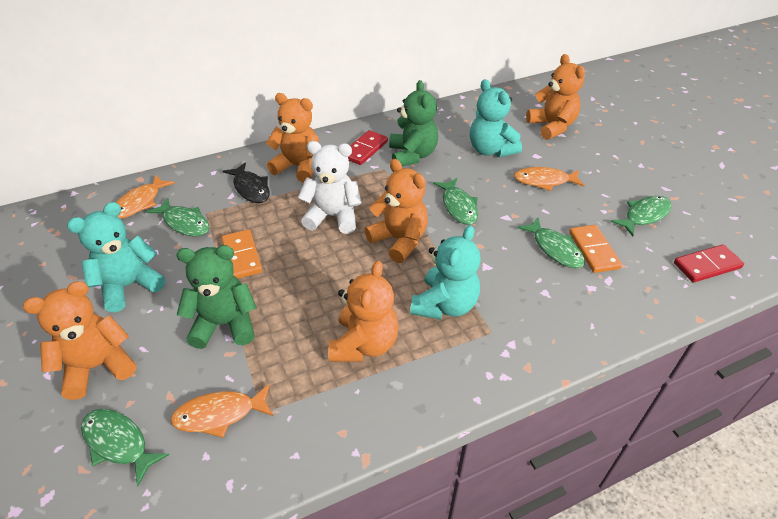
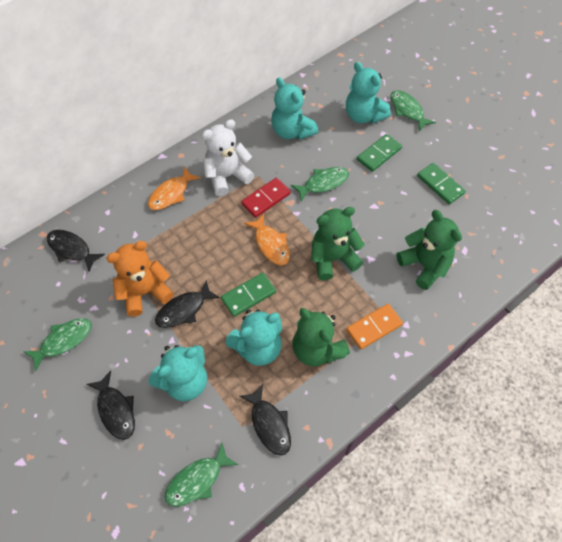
black fish: [223,162,270,203] = 1 -> [47,230,105,272] [87,371,135,440] [155,280,220,328] [239,384,291,456] = 4
green domino: none = 0 -> [221,273,276,317] [357,134,402,172] [417,163,466,204] = 3
green fish: [81,409,169,486] [147,198,209,236] [433,178,478,225] [517,218,585,268] [610,196,672,236] = 5 -> [24,318,92,372] [164,443,238,506] [291,167,349,201] [390,90,436,132] = 4
green teddy bear: [176,245,257,349] [389,80,438,167] = 2 -> [292,308,350,367] [311,207,365,280] [397,210,462,290] = 3
orange domino: [222,229,262,279] [569,225,622,273] = 2 -> [346,304,403,349] = 1
orange fish: [116,175,175,219] [170,384,273,438] [514,167,585,191] = 3 -> [148,167,201,210] [244,214,290,265] = 2
orange teddy bear: [23,281,136,400] [266,93,319,183] [329,260,399,362] [365,159,428,263] [526,54,585,140] = 5 -> [106,241,174,317] = 1
red domino: [348,130,388,165] [674,244,744,283] = 2 -> [241,178,291,218] = 1
turquoise teddy bear: [67,202,165,312] [410,225,481,320] [470,79,522,157] = 3 -> [149,345,207,401] [226,309,282,366] [271,77,318,140] [346,62,391,124] = 4

